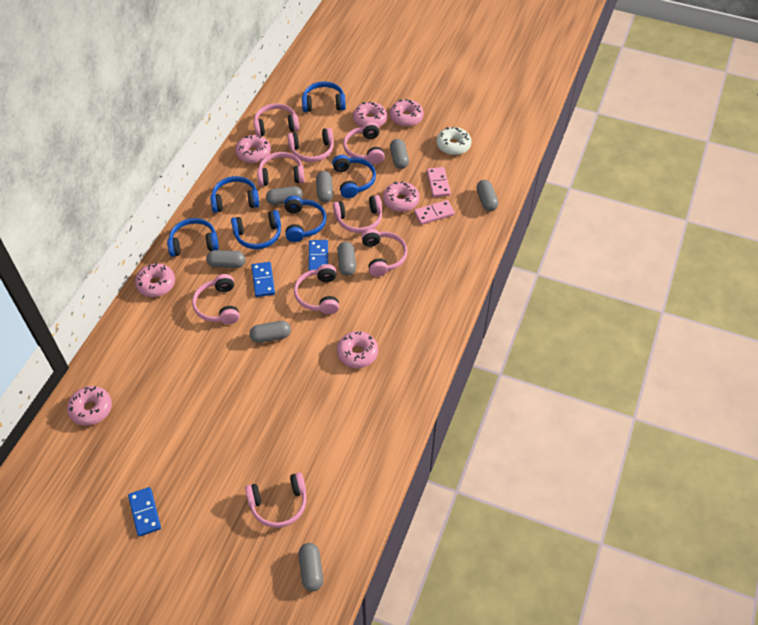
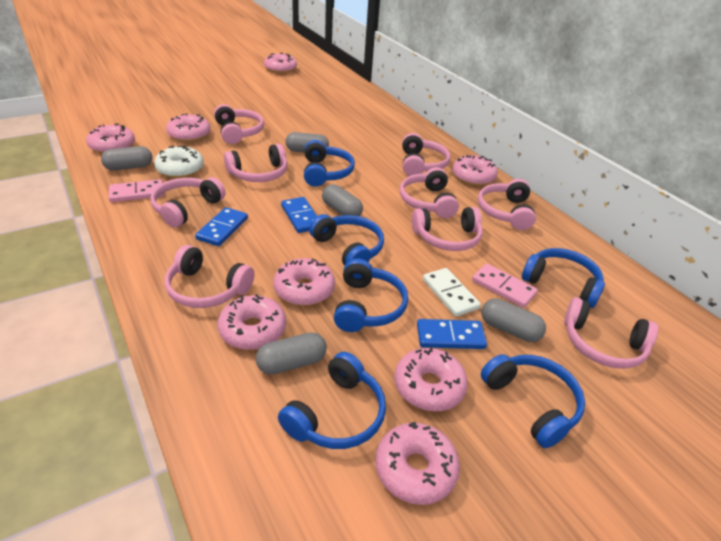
grey capsule: [206,250,246,268] [249,321,291,343] [266,186,303,205] [298,543,323,592] [316,171,333,202] [337,242,356,276] [390,139,409,169] [476,180,498,211] = 8 -> [101,146,152,170] [256,332,327,375] [285,132,329,152] [322,184,363,216] [481,298,546,342] = 5
pink donut: [67,386,112,426] [135,263,175,297] [235,135,271,163] [337,331,378,368] [353,102,387,127] [383,181,420,212] [390,99,424,127] = 7 -> [86,123,135,154] [166,113,210,142] [218,294,286,350] [264,53,297,73] [273,258,335,306] [375,422,460,505] [394,346,468,411] [452,155,498,186] = 8
white domino: none = 0 -> [423,268,481,317] = 1

